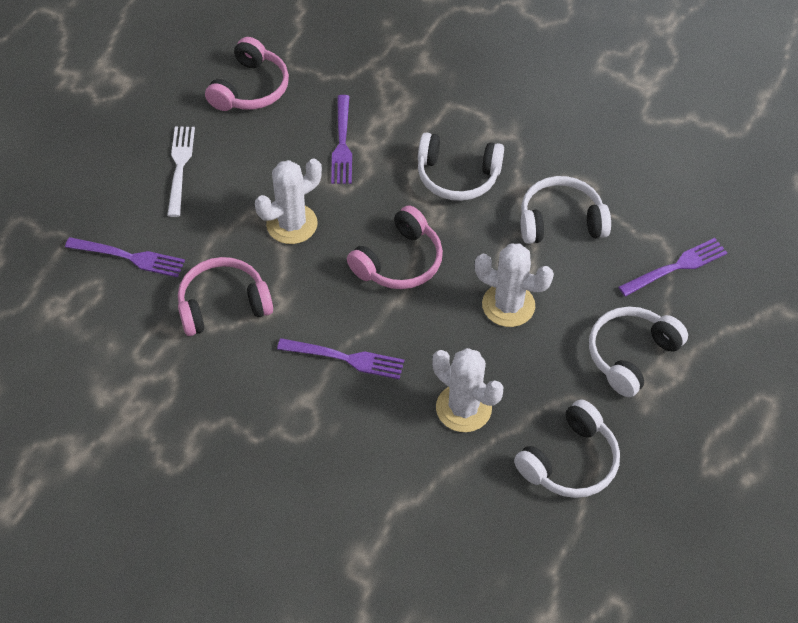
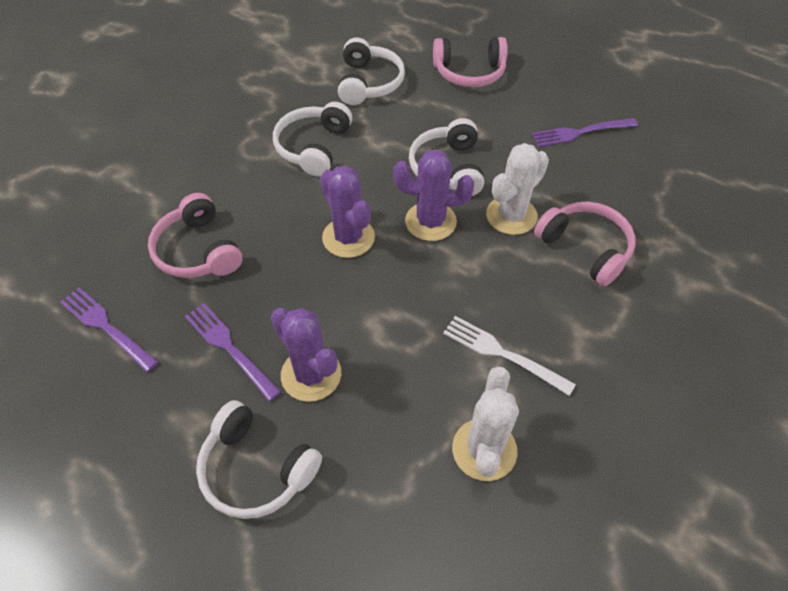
purple cactus: none = 0 -> [271,308,341,402] [320,166,375,258] [393,149,474,241] = 3
purple fork: [65,237,185,277] [277,338,404,379] [331,95,352,184] [618,238,727,297] = 4 -> [60,288,158,372] [185,303,281,401] [531,118,638,147] = 3
white cactus: [255,159,322,244] [432,348,503,432] [475,243,554,327] = 3 -> [452,366,519,481] [486,143,549,235] = 2

